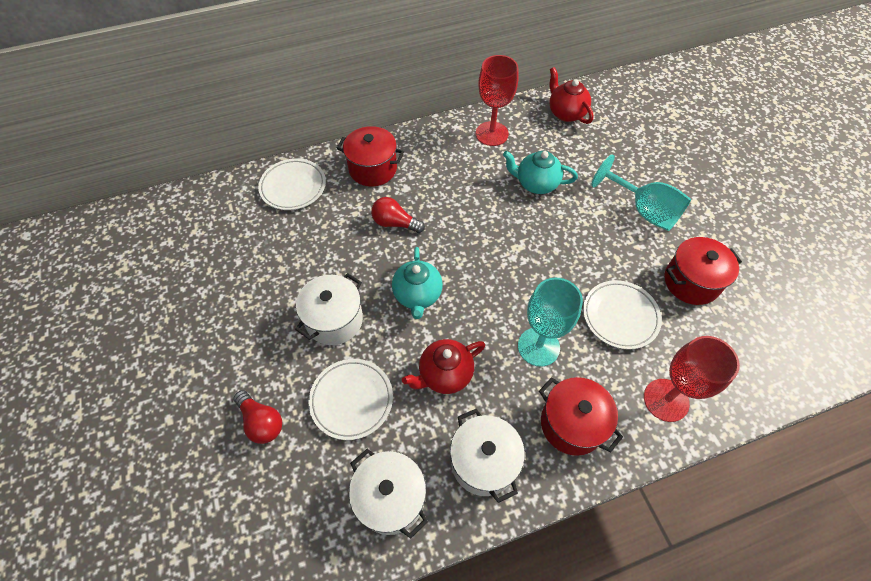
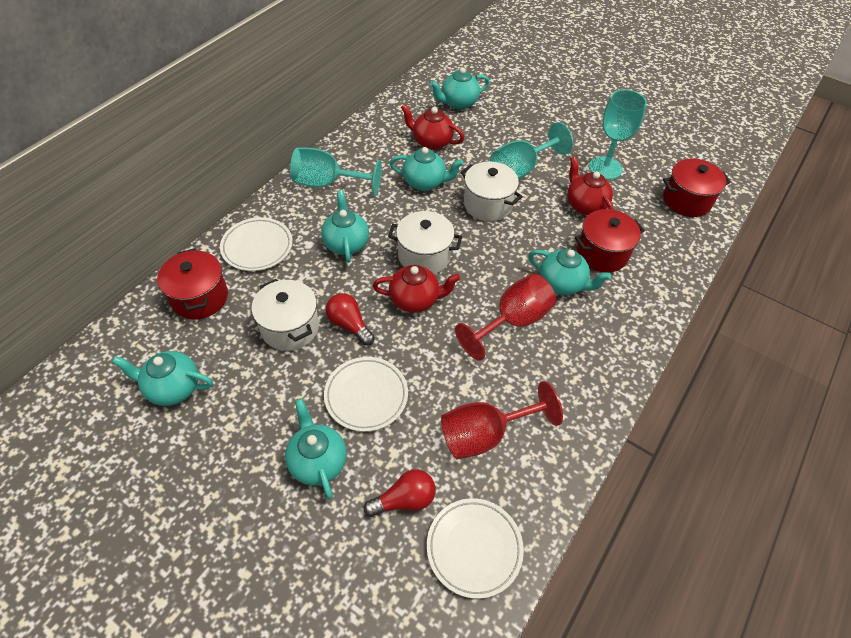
red teapot: [402,339,485,394] [549,67,594,124] = 2 -> [373,265,460,313] [401,104,464,150] [567,156,614,215] = 3
turquoise goblet: [518,278,583,367] [591,154,691,231] = 2 -> [290,147,382,196] [490,122,573,179] [589,89,647,180] = 3
turquoise teapot: [392,247,443,319] [503,151,578,194] = 2 -> [112,351,213,406] [285,398,347,500] [321,190,369,263] [390,147,464,191] [430,67,489,110] [528,249,611,295] = 6

